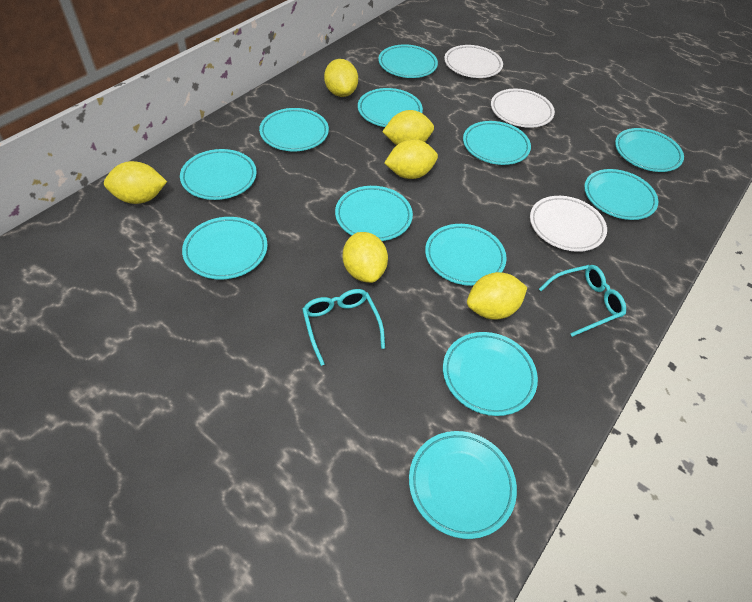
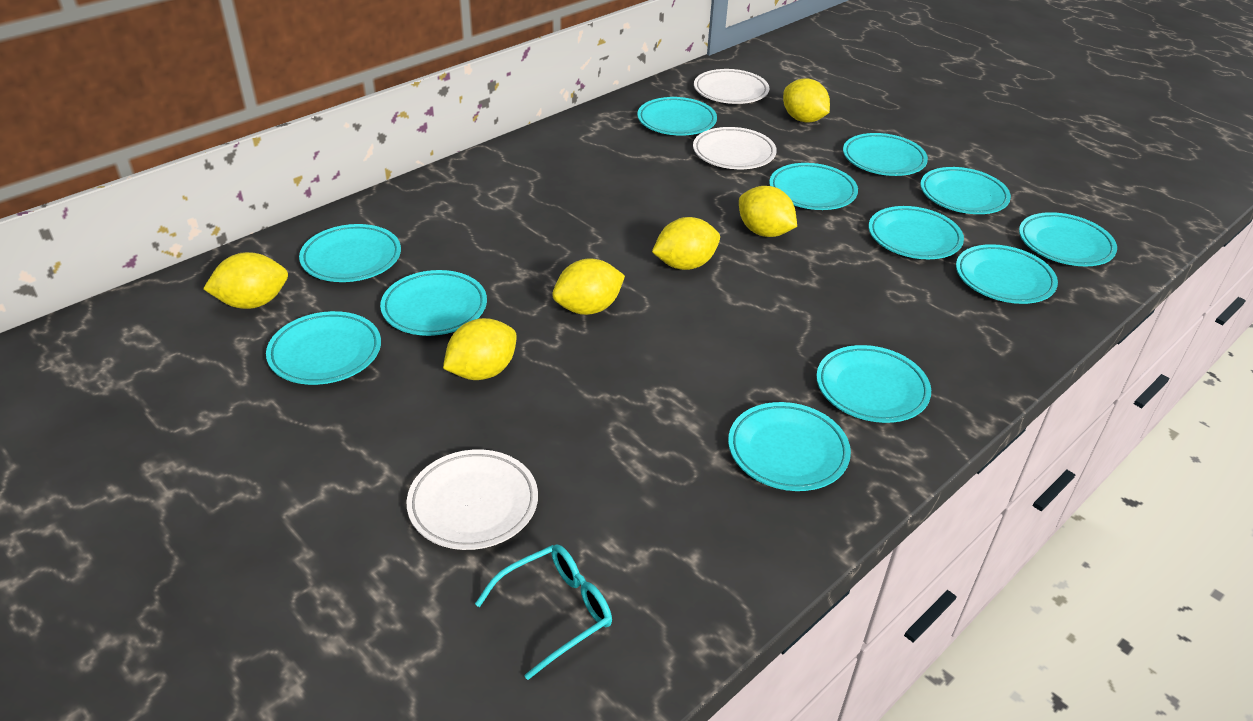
turquoise glasses: [302,289,385,366] [539,265,626,337] = 2 -> [475,544,612,680] = 1

